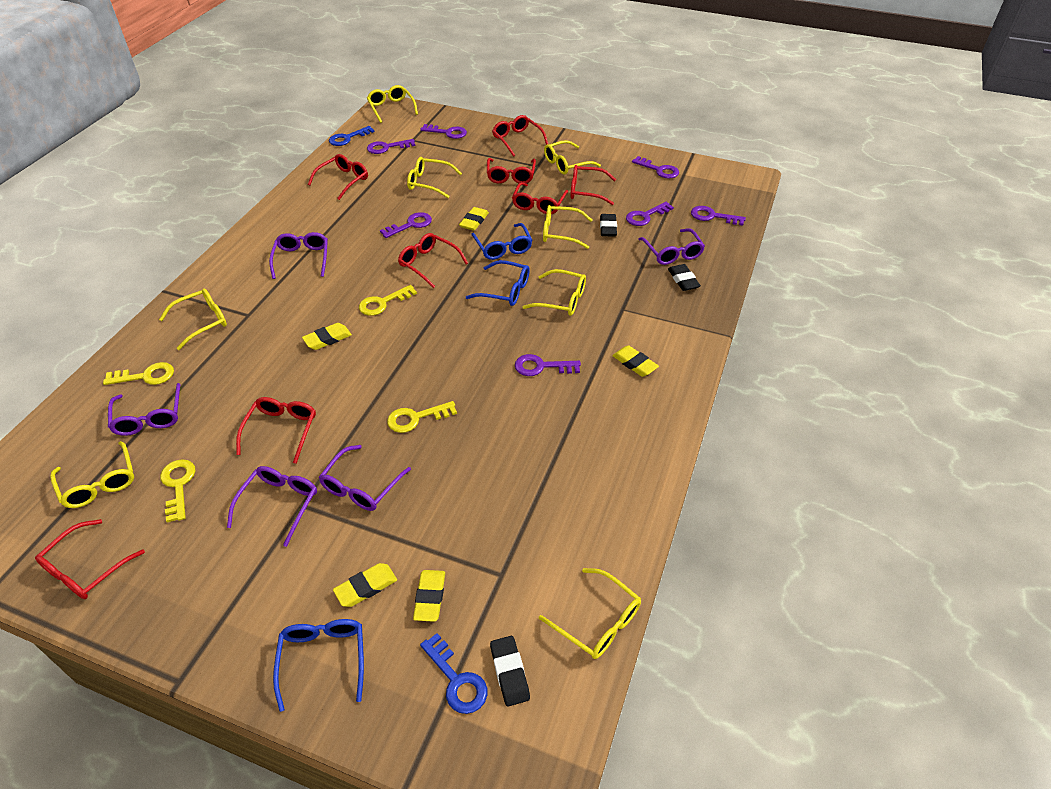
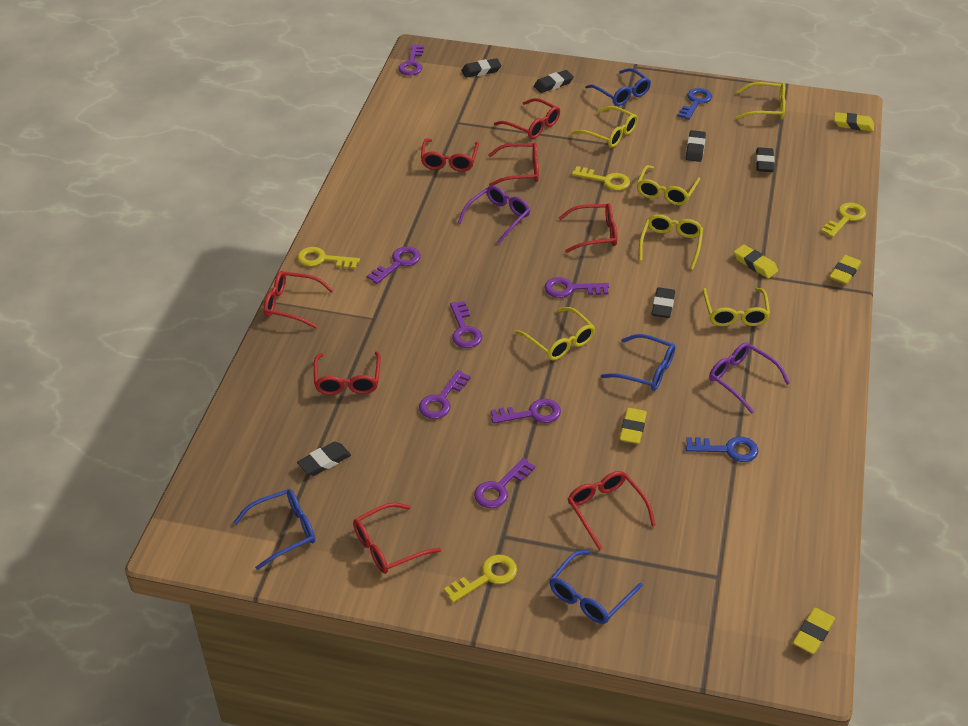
black eraser: [490,636,530,707] [600,214,617,237] [668,264,701,291] = 3 -> [297,442,351,476] [461,58,501,78] [534,70,574,93] [652,287,675,318] [686,130,706,162] [756,147,775,172] = 6
blue glasses: [273,619,364,712] [466,260,530,306] [471,223,532,260] = 3 -> [233,489,315,570] [549,550,643,624] [585,68,651,106] [601,334,675,391] = 4
purple glasses: [108,383,180,436] [227,466,317,547] [269,232,328,279] [319,445,411,511] [639,228,705,265] = 5 -> [458,186,530,244] [709,342,790,414] = 2
yellow glasses: [50,441,134,508] [159,288,227,350] [367,85,418,123] [407,157,462,198] [523,269,586,316] [539,568,641,659] [543,205,592,249] [544,140,601,175] = 8 -> [515,307,595,360] [571,106,638,148] [637,165,700,205] [639,214,703,270] [703,288,770,326] [736,82,786,120] = 6

